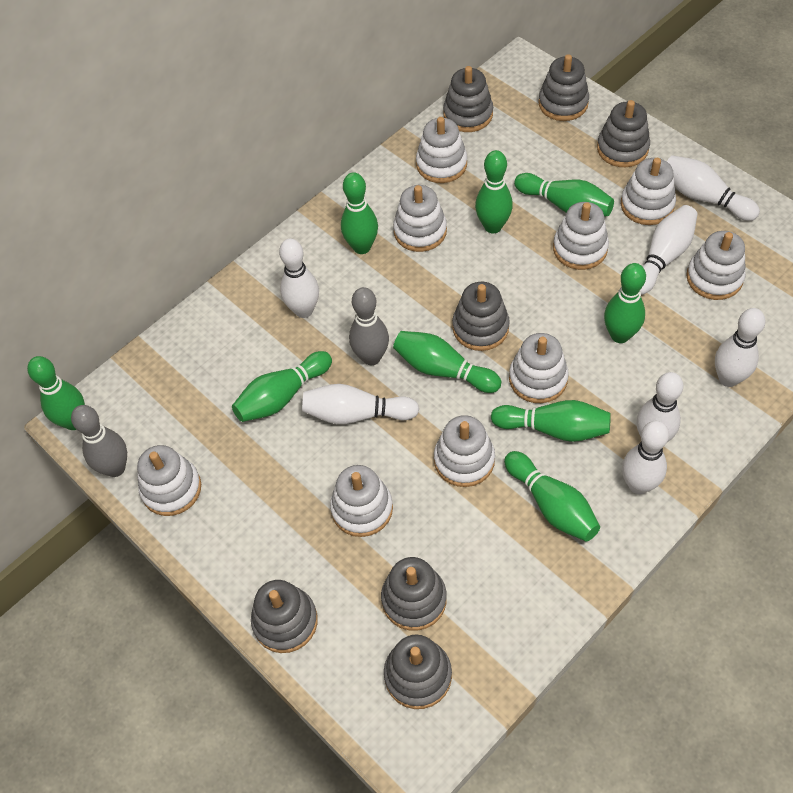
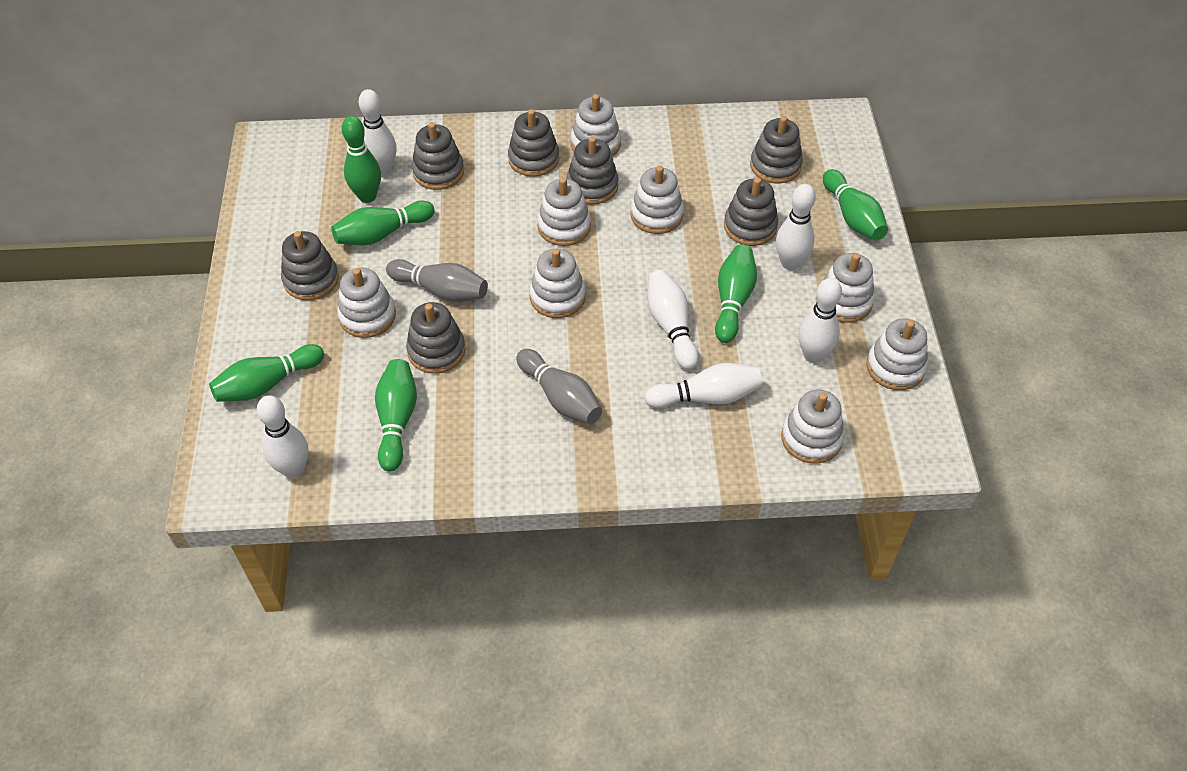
green bowling pin: [27,356,85,430] [232,351,332,422] [341,172,378,254] [393,331,501,393] [475,150,513,233] [491,400,611,442] [504,451,600,542] [514,173,614,216] [604,263,646,343] = 9 -> [209,344,324,402] [331,201,434,245] [342,116,381,203] [375,359,417,471] [715,244,757,343] [823,169,888,240] = 6
white bowling pin: [279,238,319,318] [302,384,419,424] [622,421,669,494] [637,372,683,441] [640,205,698,295] [667,155,760,221] [715,308,765,387] = 7 -> [257,395,308,478] [359,89,397,176] [645,363,762,408] [647,270,699,370] [776,184,816,270] [798,278,842,363] = 6
white stacking toy: [137,445,201,516] [330,465,393,537] [393,185,447,252] [416,117,467,183] [434,415,495,487] [509,333,569,403] [553,202,609,270] [621,158,676,225] [686,231,746,300] = 9 -> [337,268,396,338] [529,249,586,318] [537,177,591,246] [571,94,621,157] [630,166,684,234] [781,389,844,464] [816,253,875,323] [866,318,928,390] = 8

